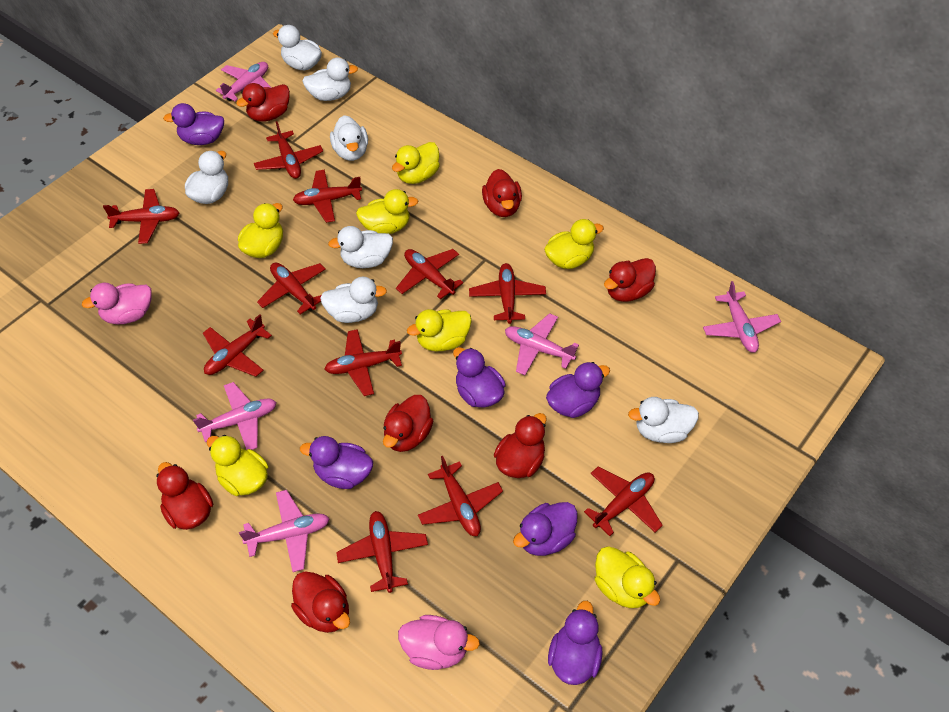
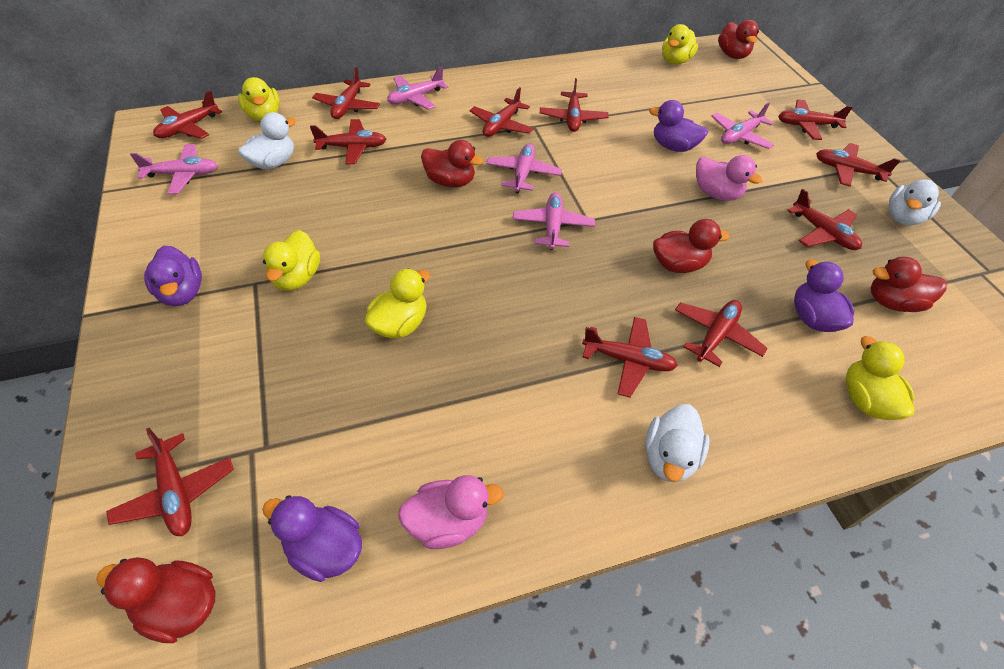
purple duck: [163,103,224,145] [300,436,373,489] [453,347,506,408] [513,502,578,556] [546,362,610,418] [548,601,603,685] = 6 -> [144,246,202,306] [262,495,362,582] [649,100,708,152] [794,259,855,332] = 4
red duck: [156,462,213,530] [236,83,290,122] [291,571,350,633] [383,395,433,452] [482,169,522,217] [494,413,547,478] [604,258,656,302] = 7 -> [96,557,216,643] [421,140,484,187] [653,219,730,273] [718,20,759,59] [871,257,947,312] = 5
white duck: [185,151,228,204] [273,25,322,70] [302,58,358,101] [320,277,387,323] [328,226,393,268] [330,115,368,161] [628,397,699,443] = 7 -> [238,112,296,169] [645,404,710,482] [889,179,941,225] = 3
yellow duck: [207,435,268,496] [238,203,283,258] [356,189,418,234] [392,142,440,184] [407,309,472,351] [544,219,604,269] [595,546,660,608] = 7 -> [238,77,280,121] [262,230,320,291] [365,269,430,338] [662,24,698,65] [846,336,915,420] = 5

